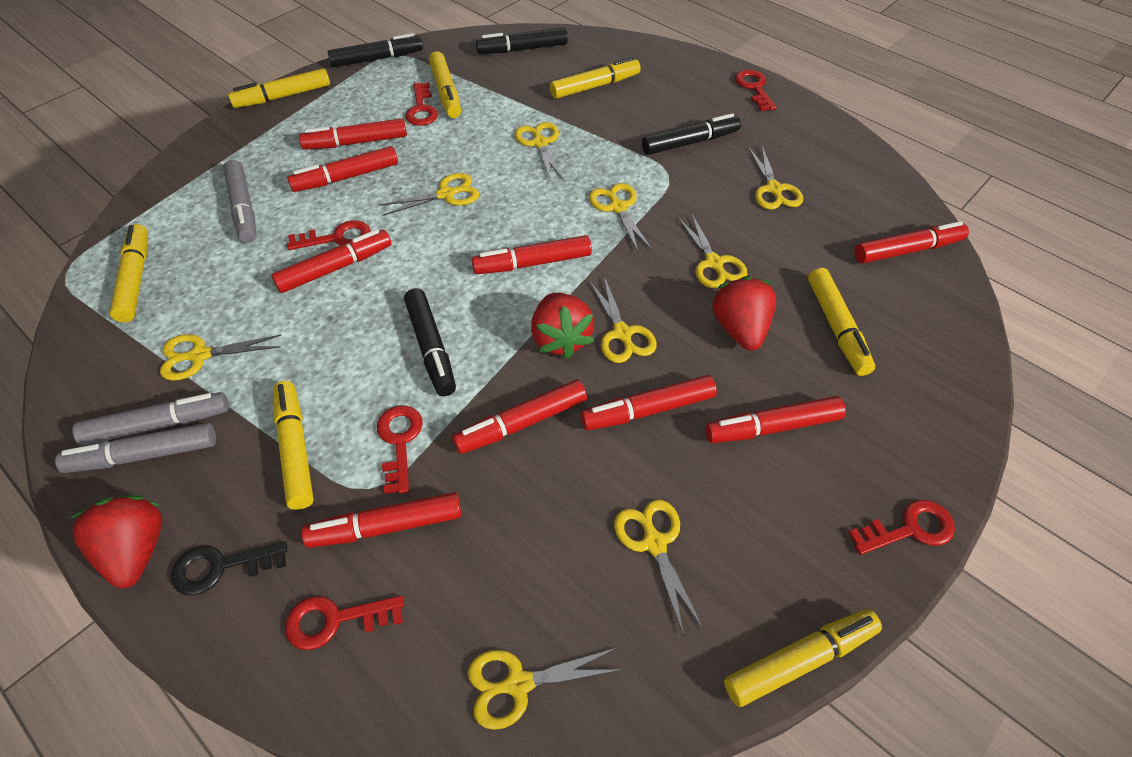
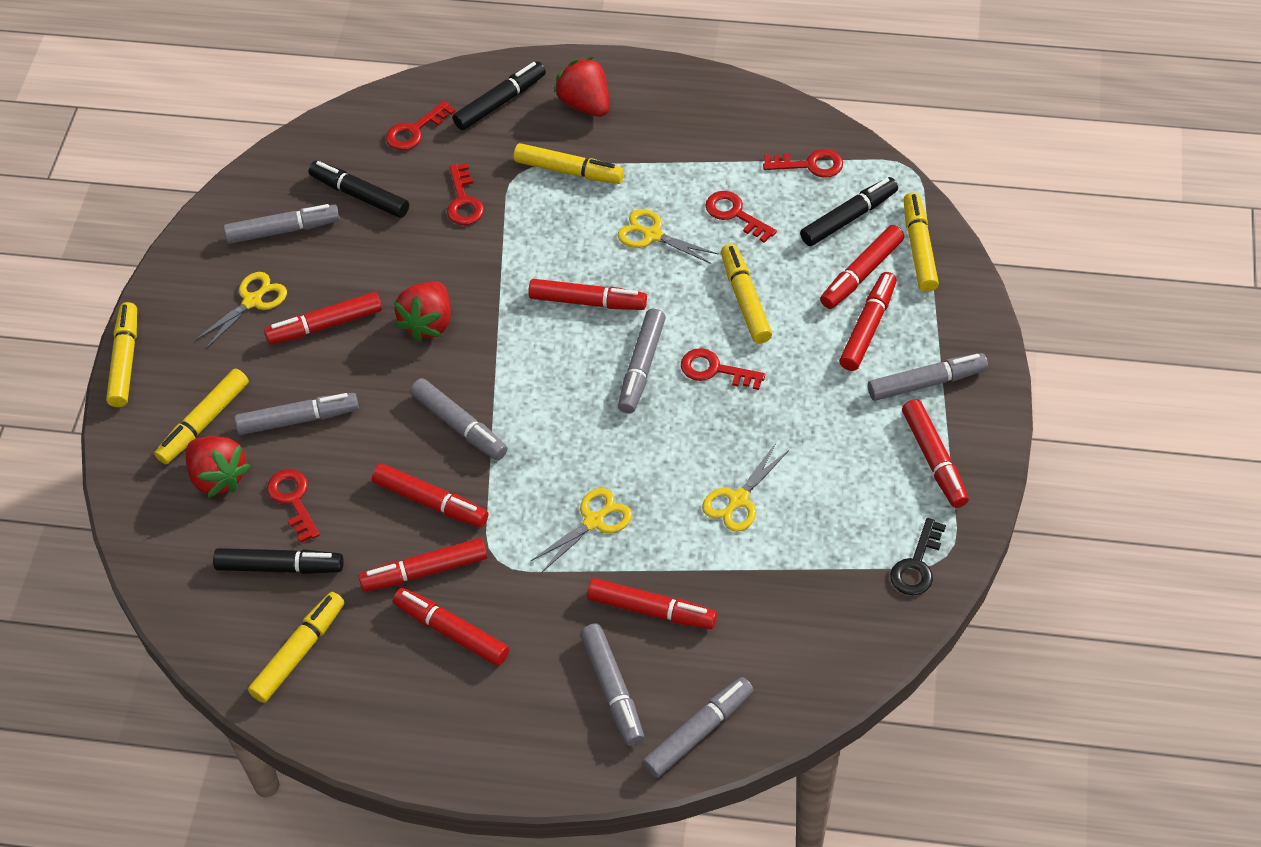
grey marker: [55,423,216,473] [73,392,229,446] [223,160,257,243] = 3 -> [224,204,340,244] [234,393,359,435] [410,378,507,460] [580,624,644,746] [618,309,666,413] [643,677,754,778] [868,353,988,401] = 7
yellow marker: [109,224,148,323] [228,68,330,108] [273,381,314,510] [429,51,461,118] [550,57,641,99] [724,609,882,707] [808,268,875,376] = 7 -> [106,302,137,407] [154,369,249,464] [248,592,345,703] [514,143,624,184] [721,244,772,344] [904,192,939,292] = 6
yellow scissors: [160,334,281,381] [379,173,479,216] [468,648,624,730] [515,122,564,182] [589,183,652,253] [589,277,657,363] [614,500,704,636] [677,213,747,288] [748,146,803,210] = 9 -> [194,272,287,350] [530,488,632,572] [617,209,719,264] [702,443,789,532] = 4

